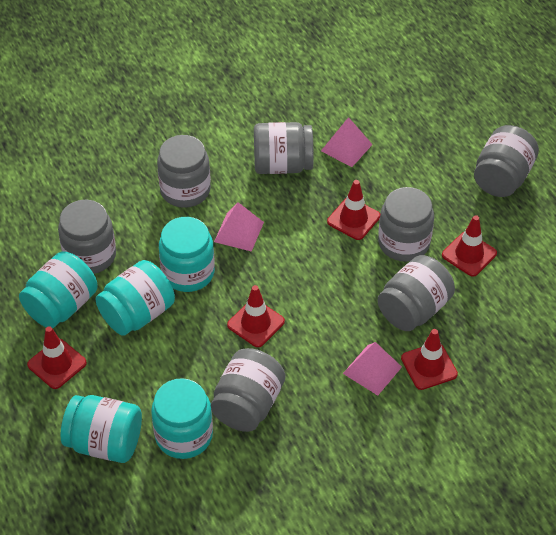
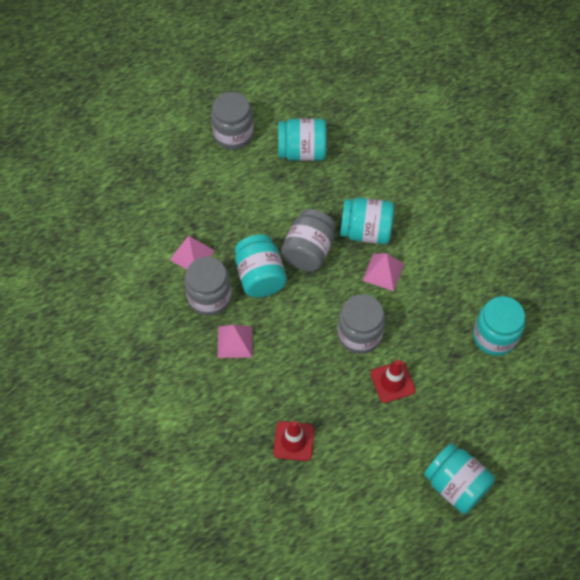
grey jar: [58,200,116,274] [157,135,211,208] [211,348,285,432] [254,122,313,174] [377,255,455,331] [378,187,434,262] [474,125,539,197] = 7 -> [184,257,231,316] [211,92,253,150] [281,209,336,272] [337,294,385,354] = 4
red traffic cone: [27,326,87,389] [227,285,285,347] [327,180,380,240] [401,329,458,390] [442,215,497,277] = 5 -> [273,421,314,461] [370,360,416,403] = 2

